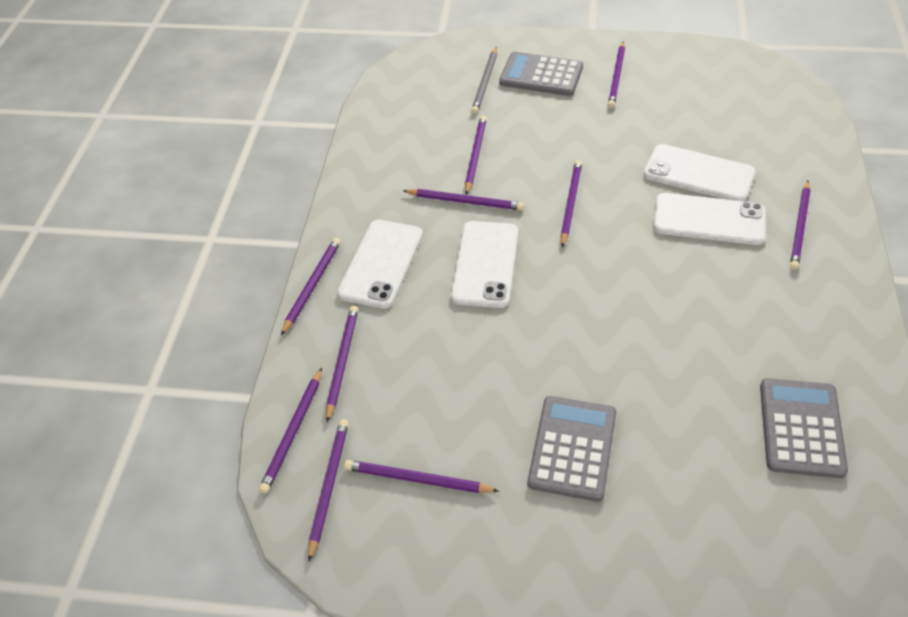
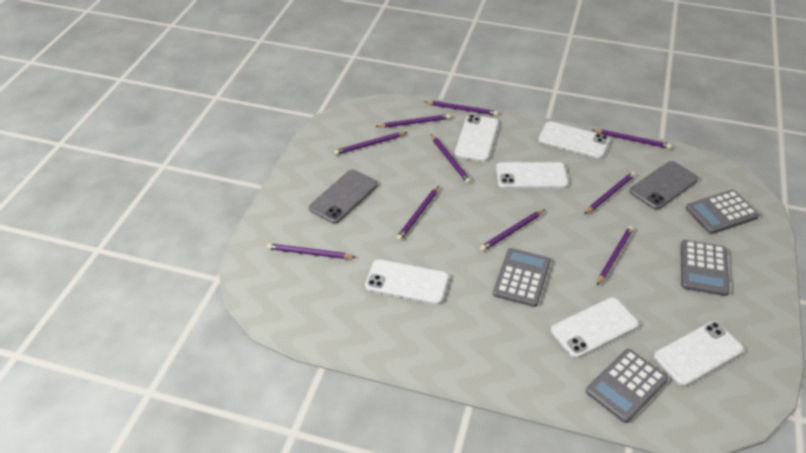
grey calculator: [499,52,583,96] [528,396,616,502] [760,378,848,478] = 3 -> [493,248,551,307] [586,349,668,423] [681,240,730,296] [686,190,759,234] = 4
grey pencil: [471,47,497,114] = 1 -> none = 0
grey phone: none = 0 -> [309,170,378,224] [629,161,699,210] = 2
white phone: [337,220,423,309] [451,221,518,308] [644,144,756,201] [653,193,766,245] = 4 -> [365,259,449,305] [455,115,499,162] [496,162,569,188] [538,121,610,159] [551,297,639,358] [654,321,744,386] = 6

